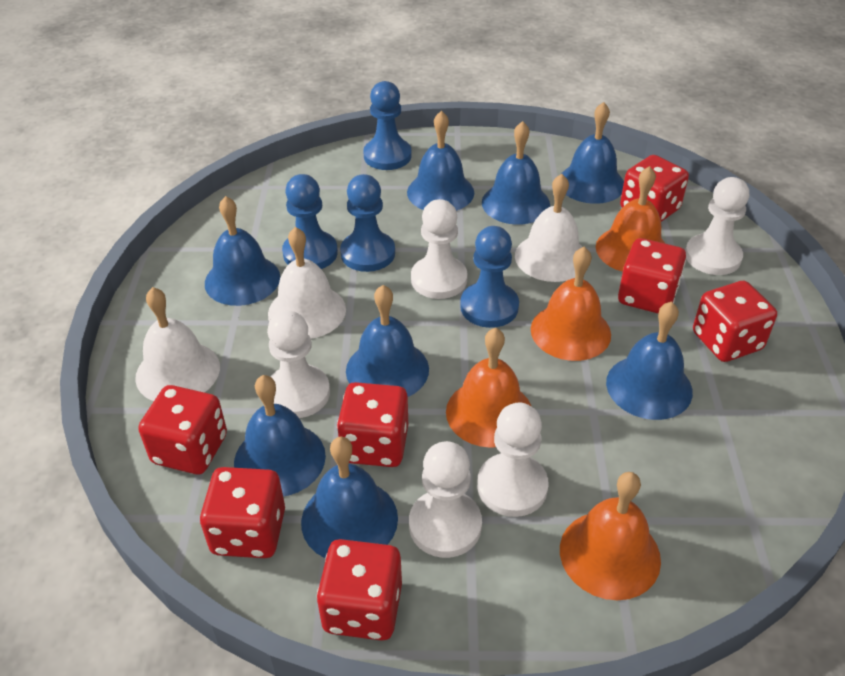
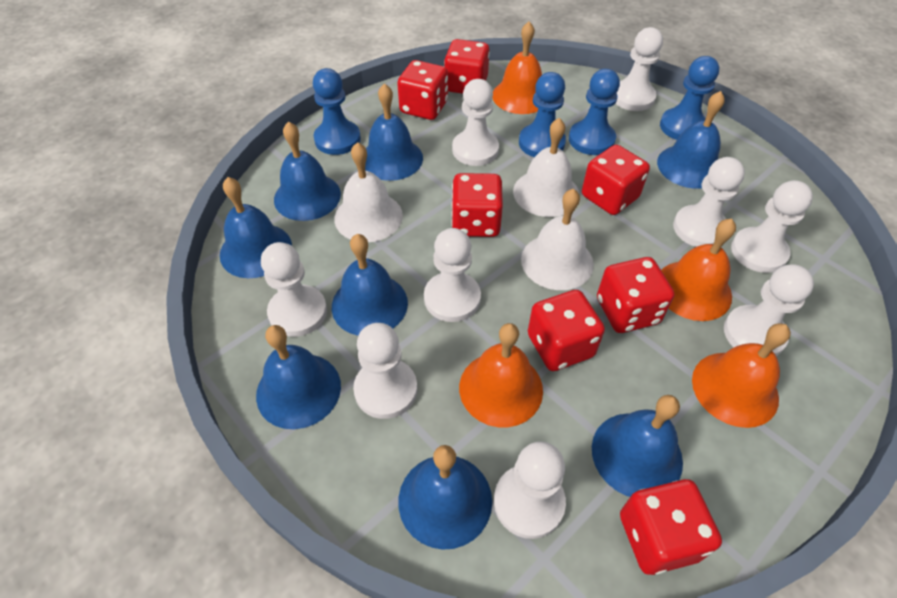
white pawn: [267,310,330,418] [409,441,482,558] [411,199,468,299] [477,402,549,517] [685,177,749,275] = 5 -> [261,242,327,337] [353,323,417,419] [424,228,481,322] [452,79,499,166] [494,441,566,539] [615,27,663,111] [673,157,745,247] [724,264,814,356] [731,180,813,273] = 9

